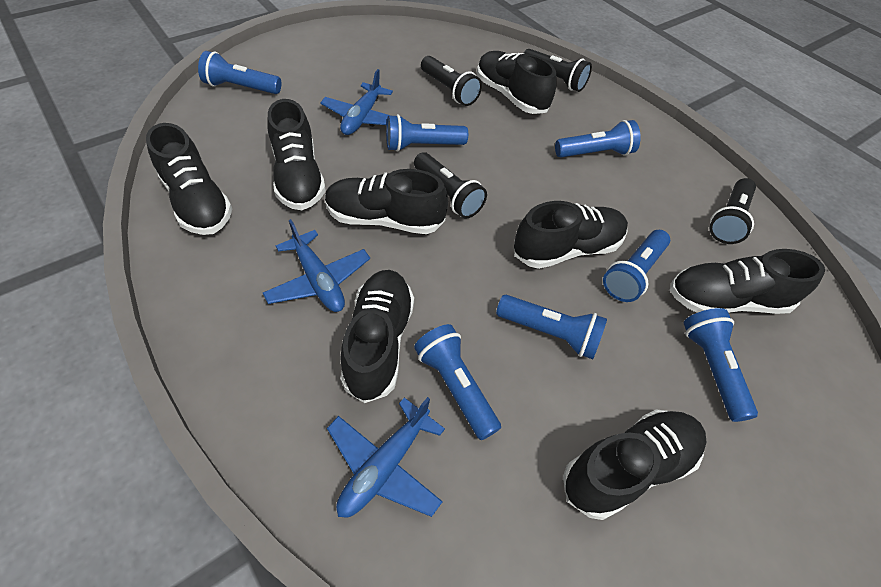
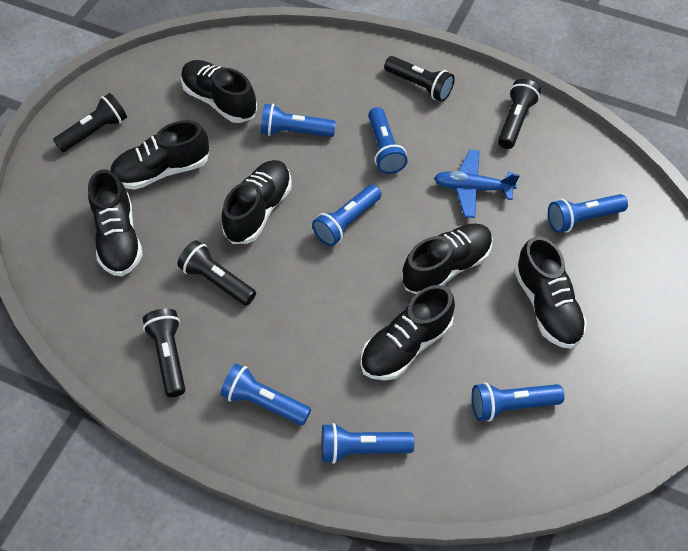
black flashlight: [414,152,487,219] [421,56,482,106] [524,49,592,92] [710,178,756,244] = 4 -> [53,93,127,152] [143,308,185,397] [177,240,256,306] [384,56,455,102] [498,79,541,149] = 5
black shoe: [146,123,232,235] [268,99,326,210] [325,169,448,234] [340,270,414,403] [477,51,557,114] [514,201,628,269] [563,409,706,520] [670,249,825,314] = 8 -> [88,170,143,276] [111,120,209,190] [181,60,257,123] [222,160,292,244] [360,285,455,380] [402,223,493,294] [514,236,587,349] = 7
blue plane: [263,219,370,312] [320,69,393,135] [327,397,445,518] = 3 -> [434,150,520,218] = 1

